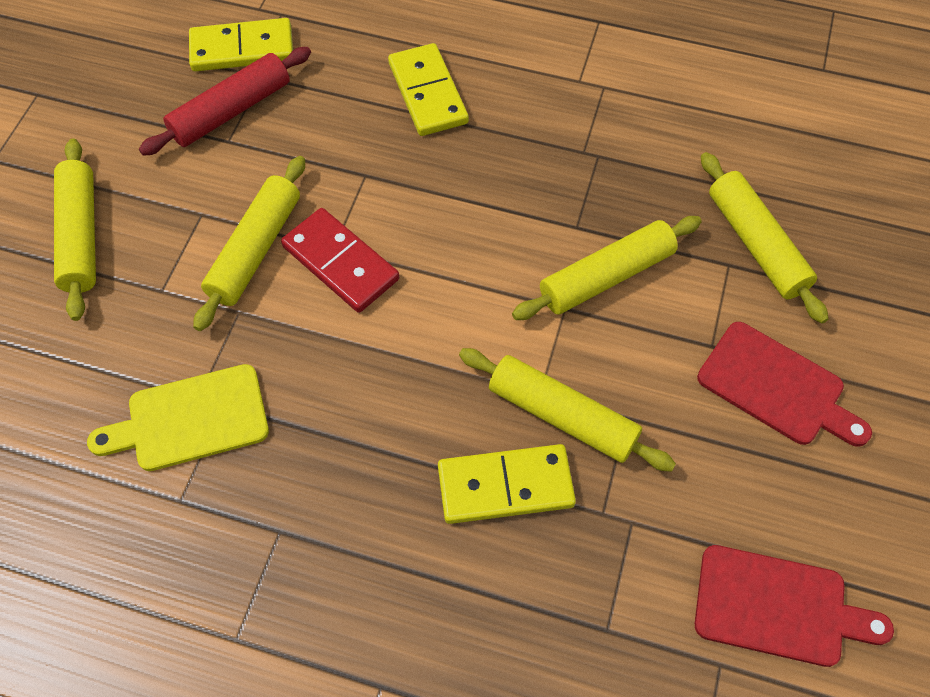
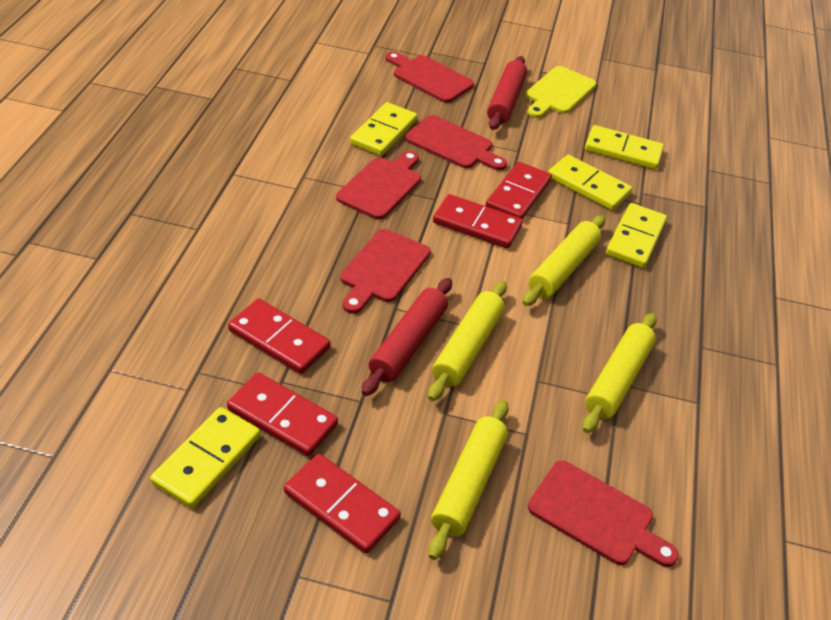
red cutting board: [695,545,894,667] [697,322,872,447] = 2 -> [336,151,421,220] [340,229,431,314] [386,52,474,103] [405,115,507,170] [528,460,679,567] = 5
red domino: [281,208,399,313] = 1 -> [227,372,338,456] [228,299,331,374] [284,454,401,554] [433,194,523,249] [485,162,552,220] = 5
red rolling pin: [139,47,311,156] = 1 -> [362,278,452,396] [487,56,527,130] = 2
yellow domino: [189,18,293,72] [388,43,469,136] [438,444,576,524] = 3 -> [150,407,260,508] [350,102,417,156] [548,155,632,210] [585,125,664,170] [606,203,667,268] = 5
yellow rolling pin: [54,138,96,321] [193,156,305,331] [459,348,676,472] [512,216,702,320] [701,152,829,324] = 5 -> [428,281,507,401] [428,400,509,560] [522,215,605,306] [582,313,657,433] = 4

